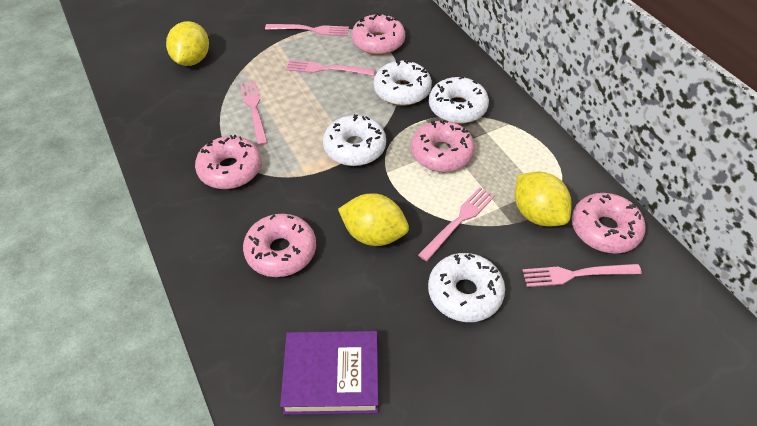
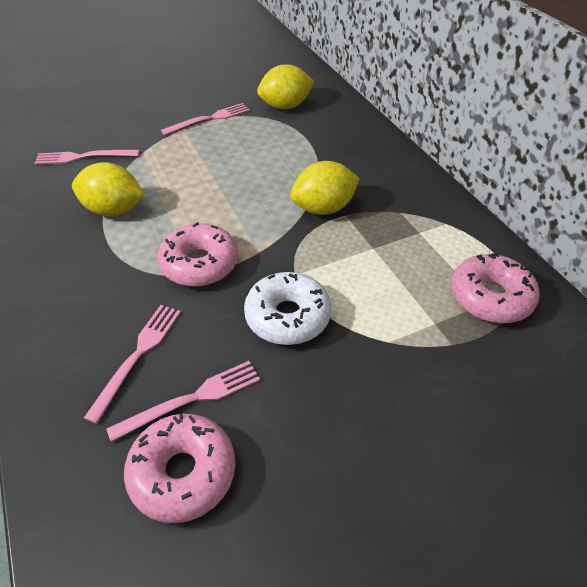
pink donut: [195,135,262,189] [243,214,316,277] [352,13,405,55] [411,120,475,172] [572,193,646,253] = 5 -> [124,414,236,523] [158,222,238,287] [451,253,540,323] = 3
pink fork: [240,81,268,145] [265,24,349,36] [286,60,375,76] [418,187,494,261] [522,264,642,287] = 5 -> [35,150,140,165] [84,305,181,424] [106,361,260,442] [161,103,250,135] = 4
purple book: [280,331,378,415] = 1 -> none = 0
white donut: [323,114,386,166] [373,60,432,106] [428,253,505,322] [429,76,489,124] = 4 -> [244,272,331,345] = 1

